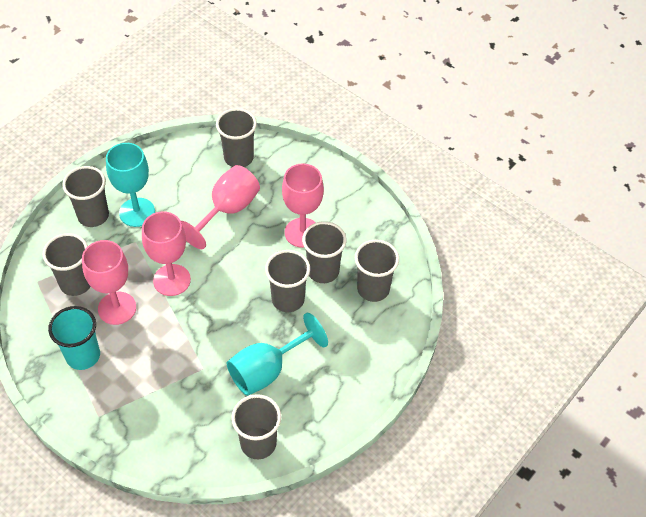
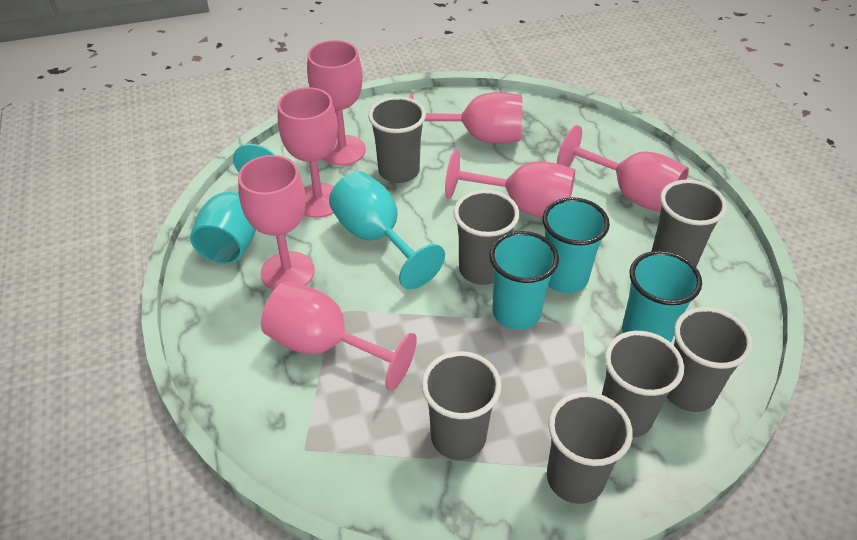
pink goblet: [82,240,136,325] [142,211,191,296] [181,165,260,249] [282,164,324,248] = 4 -> [238,155,314,290] [261,281,417,391] [278,87,338,218] [307,40,366,165] [409,92,522,143] [445,149,575,218] [557,125,689,212] = 7
turquoise cup: [48,306,100,370] = 1 -> [489,231,559,330] [543,197,610,293] [622,251,702,343] = 3

